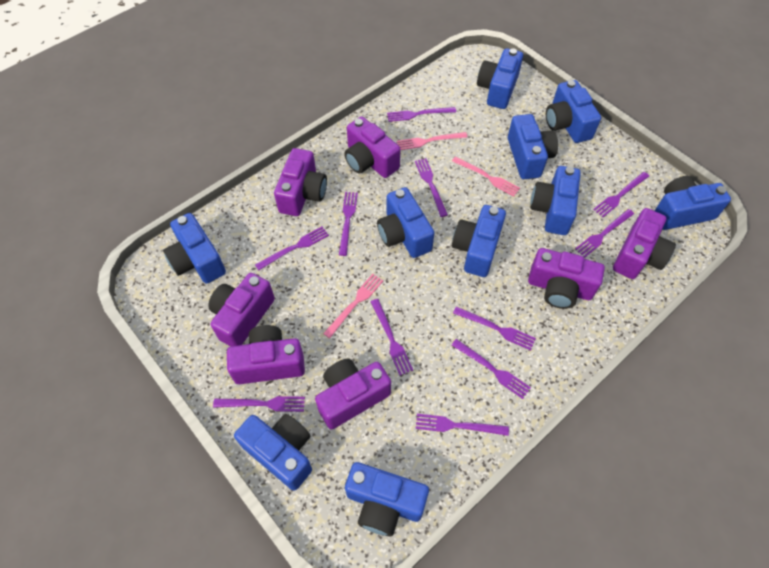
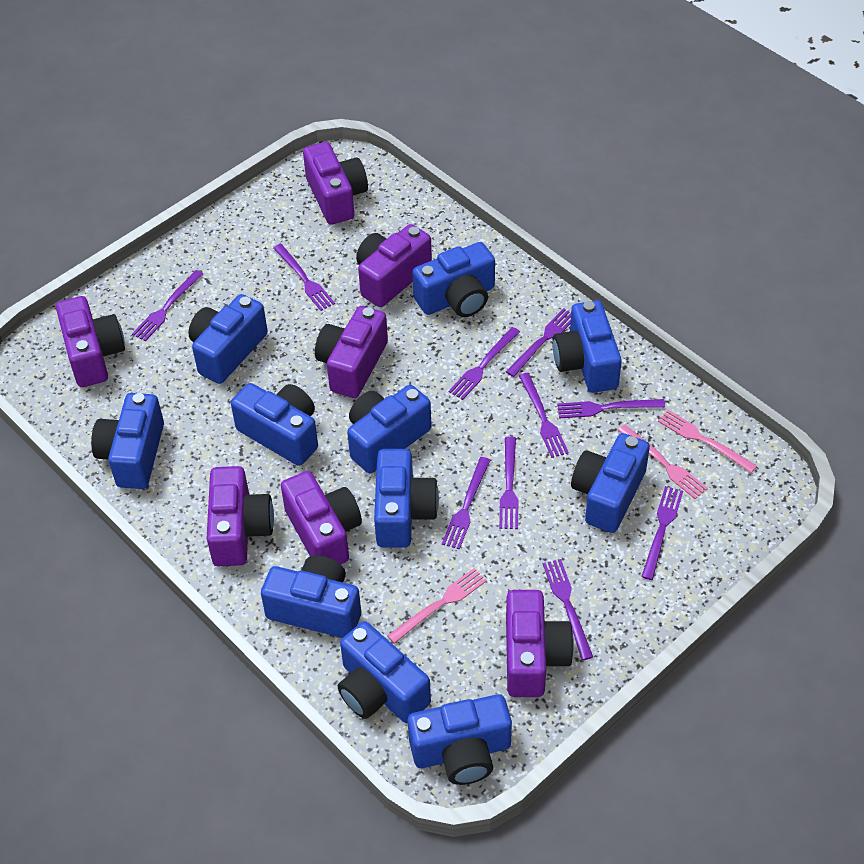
blue camera: [163,213,226,284] [234,414,312,491] [345,462,429,536] [377,187,434,258] [452,205,506,277] [477,48,523,109] [508,114,558,179] [530,166,581,235] [546,80,601,143] [655,176,731,230] = 10 -> [91,393,164,489] [188,294,268,384] [231,383,318,466] [261,555,361,638] [338,621,431,723] [347,385,431,473] [374,449,439,548] [408,694,512,785] [412,242,495,317] [552,300,622,393] [571,433,650,533] = 11
purple fork: [213,396,305,412] [255,227,329,270] [339,192,358,256] [371,299,413,376] [387,107,456,122] [415,158,448,217] [416,414,509,436] [452,339,531,399] [453,307,536,350] [575,209,634,257] [593,172,649,217] = 11 -> [132,270,203,341] [273,244,335,311] [442,457,490,549] [449,327,520,400] [499,436,519,529] [506,308,571,377] [519,373,569,458] [543,559,593,660] [557,399,665,418] [641,486,683,580] = 10

